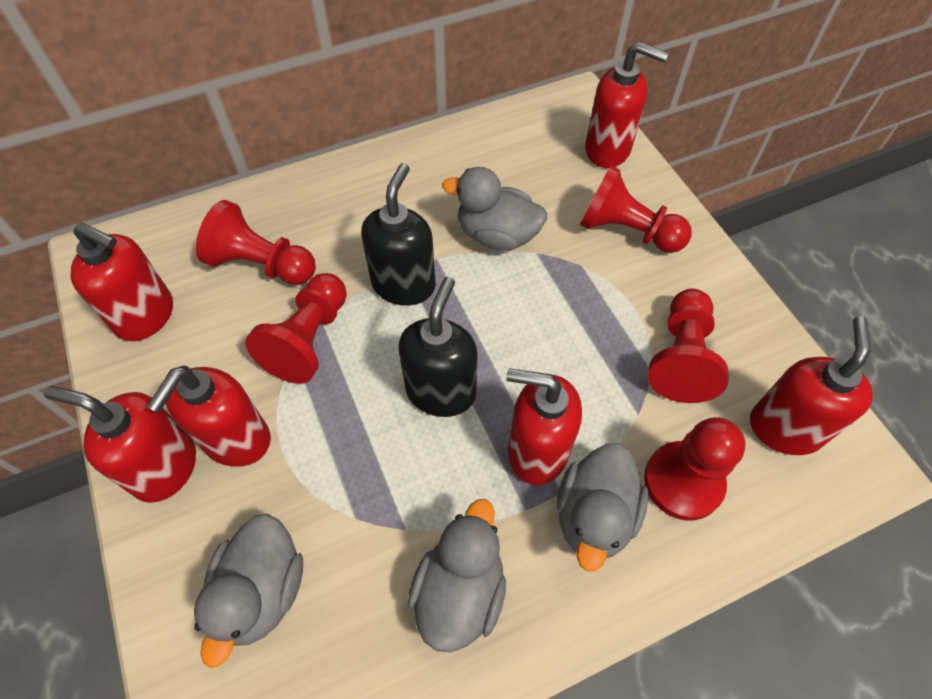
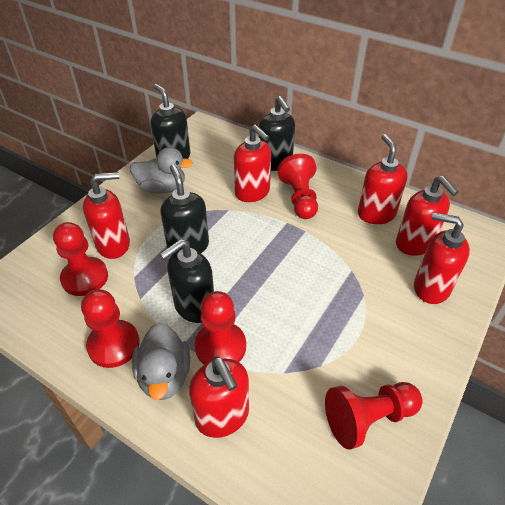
black soap dispenser: [361,163,436,306] [398,277,478,417] = 2 -> [150,84,190,159] [159,239,214,323] [160,164,209,253] [259,96,295,171] = 4
grey duck: [194,514,303,668] [408,499,506,652] [442,167,547,251] [557,443,648,571] = 4 -> [130,147,193,194] [132,323,190,400] = 2

